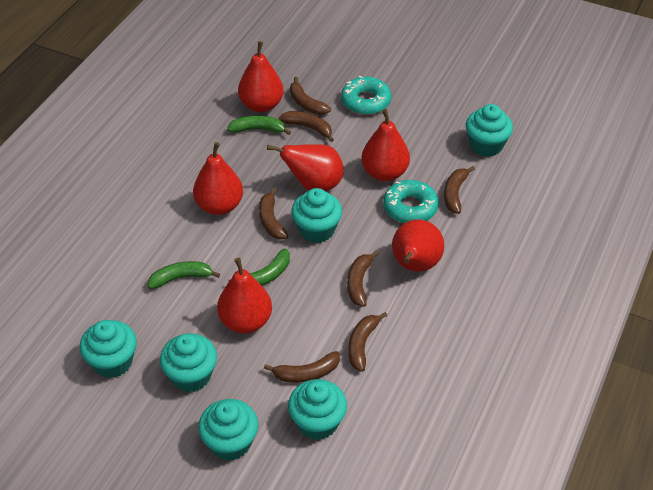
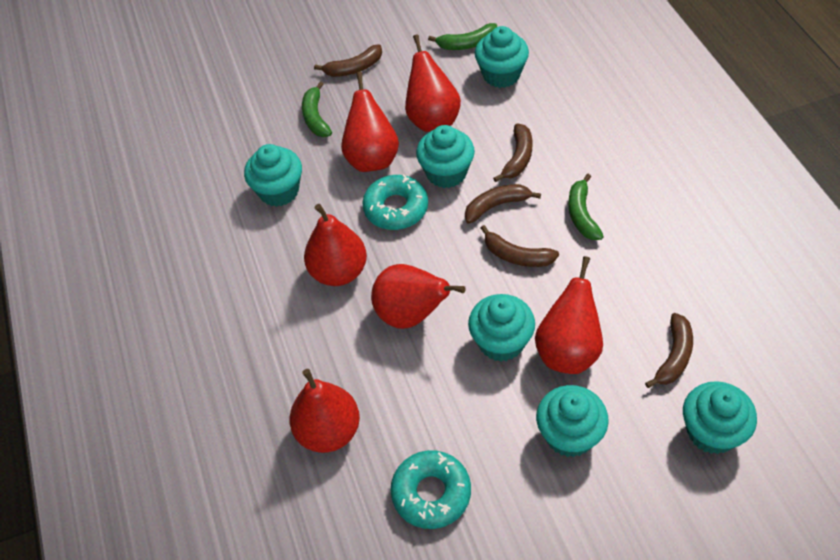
brown banana: [259,187,288,240] [264,351,340,383] [279,111,334,142] [290,77,331,115] [347,250,379,307] [348,312,387,372] [444,166,475,214] = 7 -> [314,44,382,77] [465,184,541,224] [481,225,559,267] [493,123,532,182] [645,313,693,388] = 5

